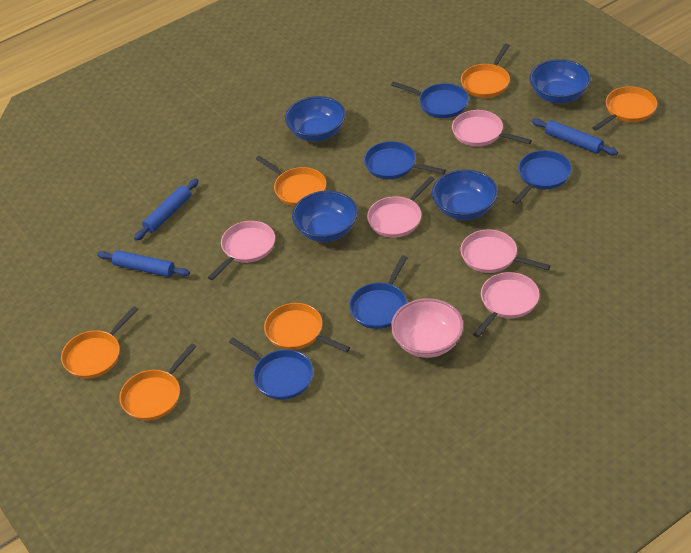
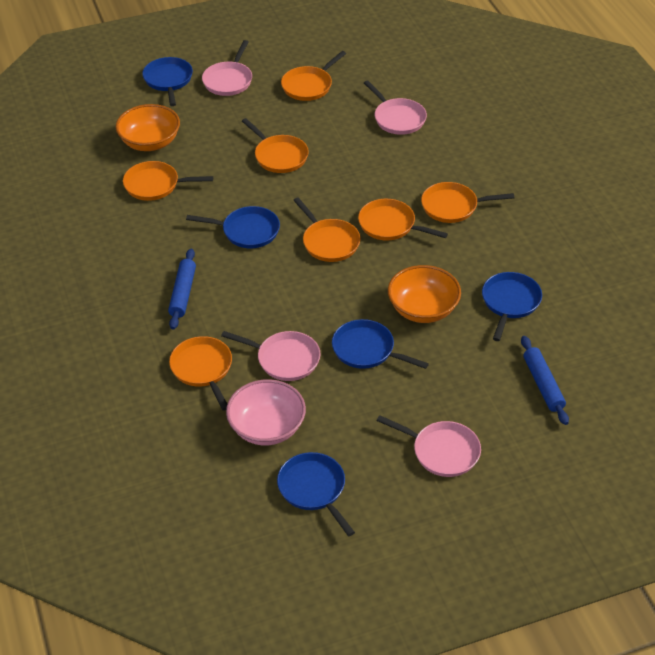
blue bowl: [285,96,346,142] [292,191,358,242] [432,170,498,220] [529,59,591,103] = 4 -> none = 0
blue rolling pin: [97,250,190,277] [134,179,199,241] [532,118,618,156] = 3 -> [168,249,196,330] [521,336,569,425] = 2
orange bowl: none = 0 -> [116,104,180,151] [388,265,461,323] = 2
orange pan: [61,306,138,379] [119,343,196,421] [256,156,326,206] [264,303,350,352] [461,44,510,98] [592,86,657,131] = 6 -> [123,161,213,201] [169,336,232,410] [242,118,309,173] [281,51,346,101] [293,197,360,262] [358,199,448,240] [421,182,514,223] = 7
pink pan: [208,221,275,280] [367,176,435,238] [452,110,532,146] [460,229,551,273] [473,272,539,338] = 5 -> [202,40,252,96] [221,331,320,381] [364,80,427,135] [377,415,481,477] = 4

